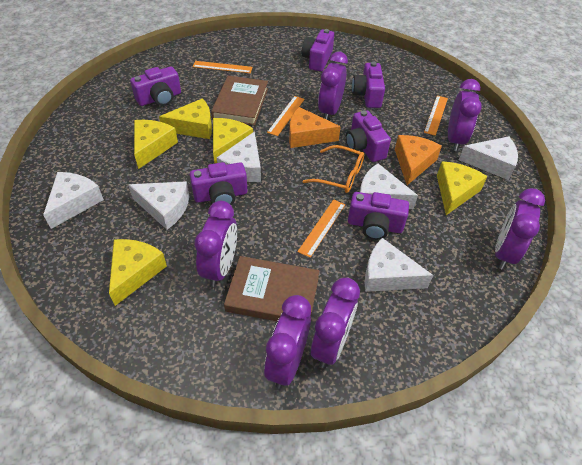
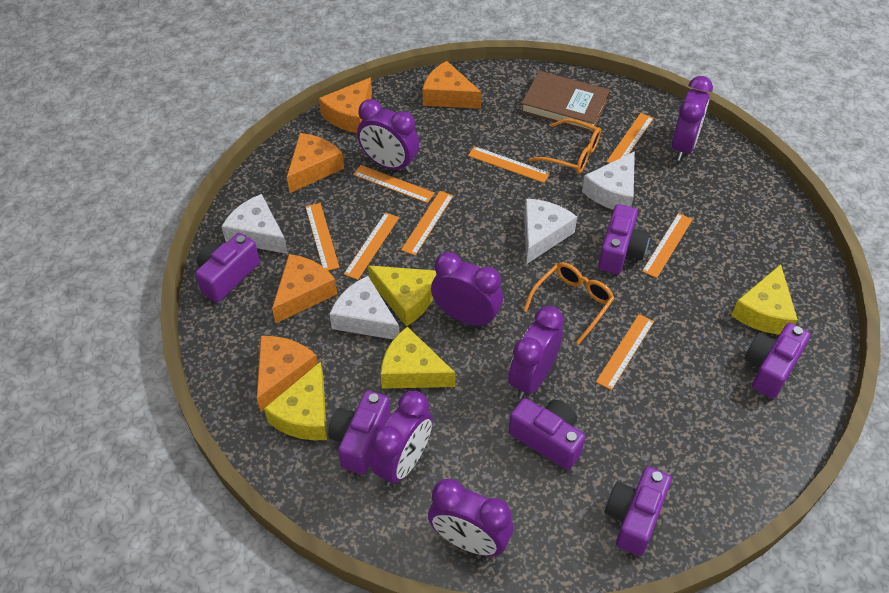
brown book: [211,76,268,126] [224,256,319,321] = 2 -> [521,71,610,132] = 1
orange cheese: [289,107,341,148] [395,135,442,185] = 2 -> [257,336,318,412] [272,254,337,323] [287,133,344,193] [319,77,372,133] [422,61,482,109] = 5
orange glasses: [302,145,364,193] = 1 -> [523,262,615,344] [529,119,601,174] = 2
orange ruler: [193,61,253,73] [267,96,305,136] [297,199,346,258] [424,95,448,136] = 4 -> [305,203,340,270] [344,212,399,280] [353,165,435,203] [401,191,454,256] [468,146,550,183] [596,314,654,390] [606,113,654,163] [642,213,693,278] = 8
white cheese: [43,172,104,229] [128,181,189,230] [217,131,261,182] [360,163,418,209] [364,238,433,292] [459,136,518,180] = 6 -> [221,194,288,254] [329,276,400,340] [524,199,577,264] [582,151,635,210] = 4
yellow cheese: [109,239,167,306] [134,120,178,169] [159,98,212,139] [213,118,253,164] [437,161,488,215] = 5 -> [264,361,327,440] [368,265,437,326] [381,327,455,389] [731,264,798,335] = 4

